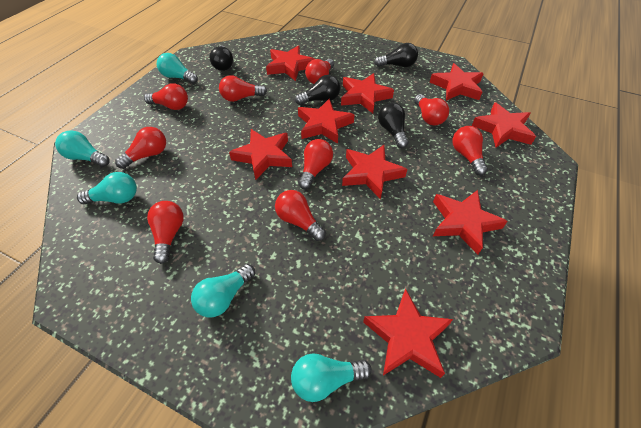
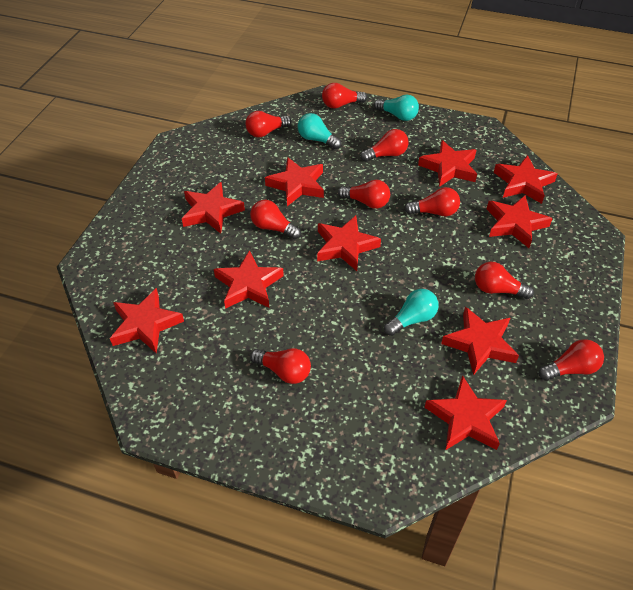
black light bulb: [210,45,233,71] [295,75,340,105] [374,43,418,67] [378,102,409,148] = 4 -> none = 0
red star: [229,129,292,180] [266,45,314,81] [298,98,355,144] [341,73,394,113] [342,145,407,200] [363,289,453,378] [430,63,484,101] [433,190,508,255] [472,102,536,147] = 9 -> [110,288,184,354] [182,182,245,234] [214,250,284,309] [265,157,324,206] [317,216,381,271] [418,140,477,187] [424,375,507,450] [441,307,519,375] [487,195,553,248] [493,155,558,204] = 10
turquoise light bulb: [55,130,110,167] [77,172,137,205] [157,53,198,84] [191,264,255,318] [291,353,372,402] = 5 -> [298,113,341,149] [374,95,419,121] [384,289,439,336] = 3

